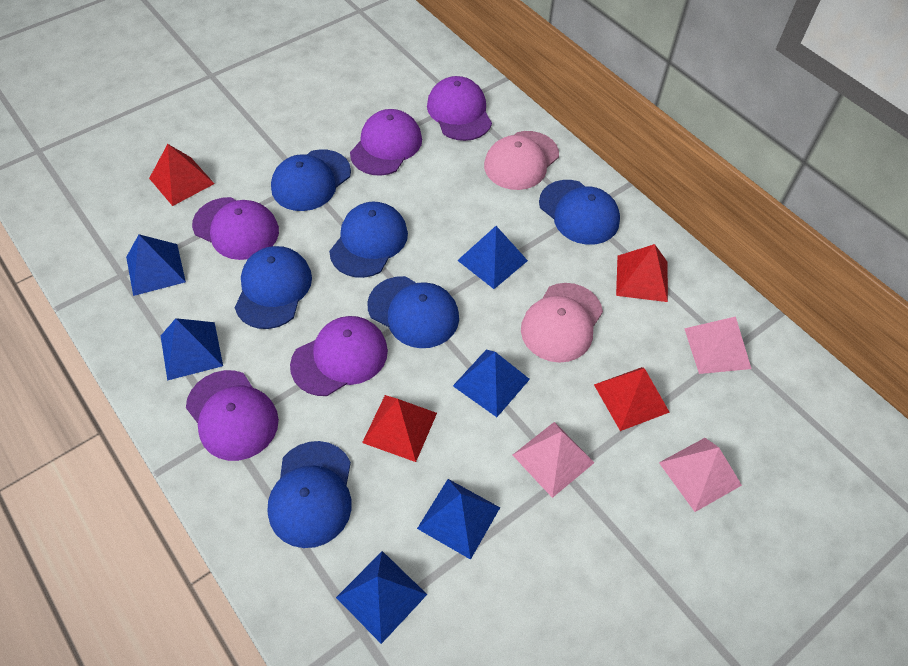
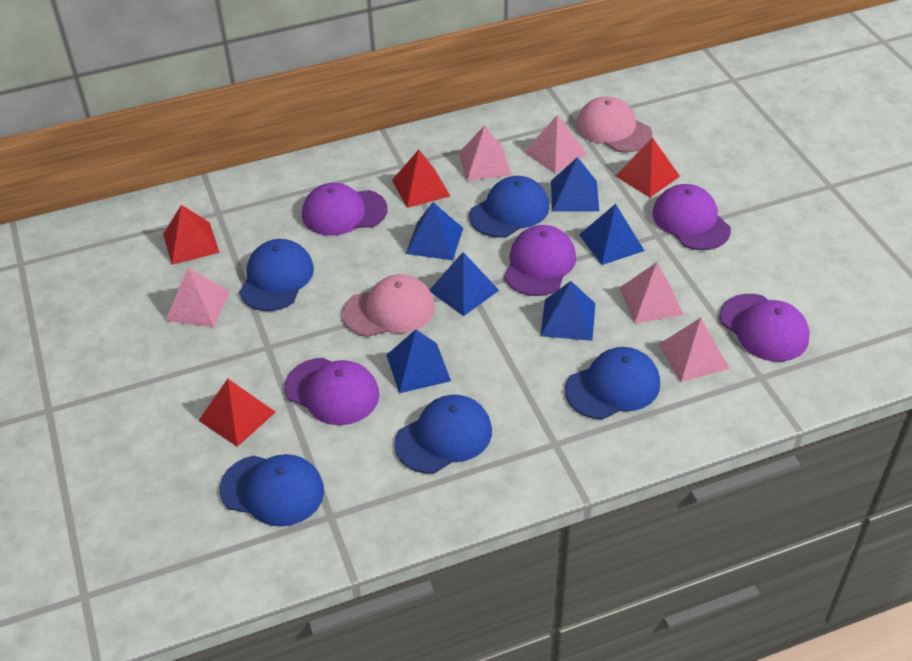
blue cap: [235,246,312,329] [268,441,352,548] [271,149,351,211] [329,202,408,278] [367,276,459,348] [539,180,620,245] = 6 -> [220,454,324,527] [239,239,314,311] [394,395,492,473] [469,176,549,238] [565,347,660,420] = 5
pink pyramid: [513,422,595,498] [659,438,742,512] [684,316,751,374] = 3 -> [166,268,230,327] [459,125,511,181] [524,115,587,173] [620,262,683,323] [658,318,730,382] = 5

